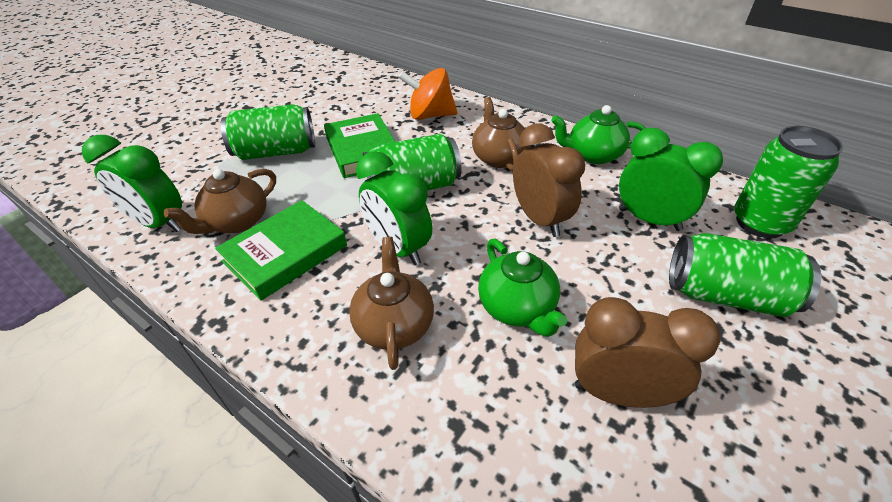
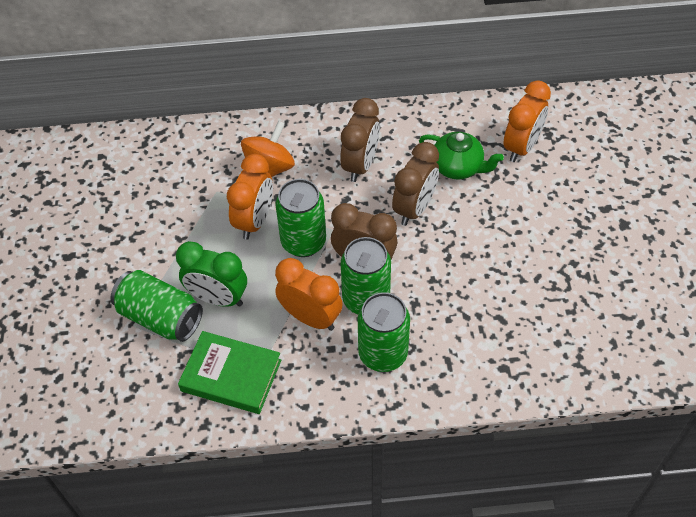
brown clock: [513,123,585,237] [575,297,720,408] = 2 -> [331,203,398,259] [340,98,380,182] [392,142,439,226] = 3
brown teapot: [164,169,276,234] [349,237,434,370] [472,97,530,171] = 3 -> none = 0
green book: [215,200,347,301] [324,113,395,178] = 2 -> [178,331,281,414] = 1
green clock: [82,135,182,232] [356,151,432,265] [619,128,723,231] = 3 -> [176,241,247,307] = 1
green teapot: [478,239,567,337] [551,105,646,164] = 2 -> [419,132,504,180] = 1
orange clock: none = 0 -> [227,154,273,240] [275,258,343,331] [503,80,551,162] = 3

